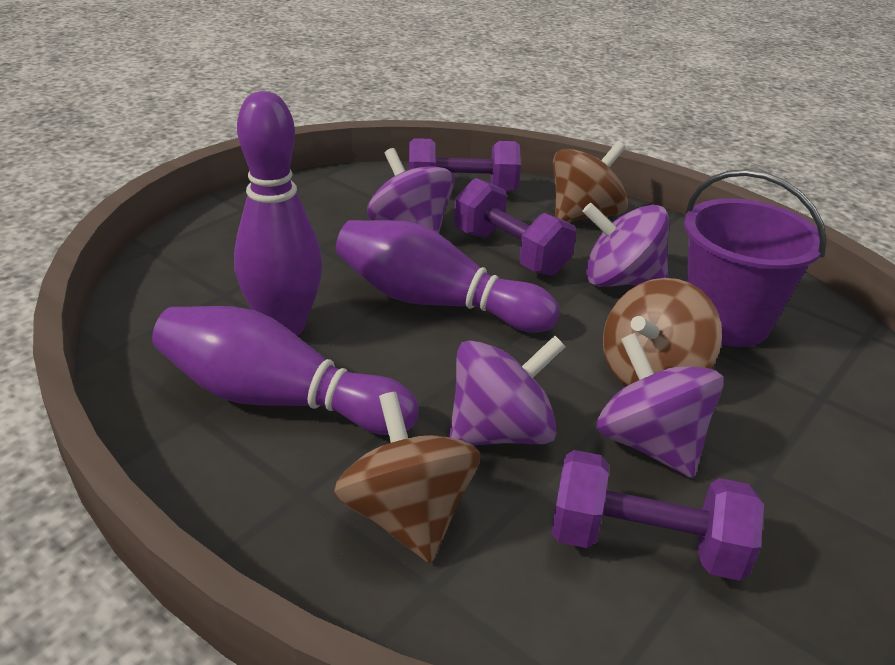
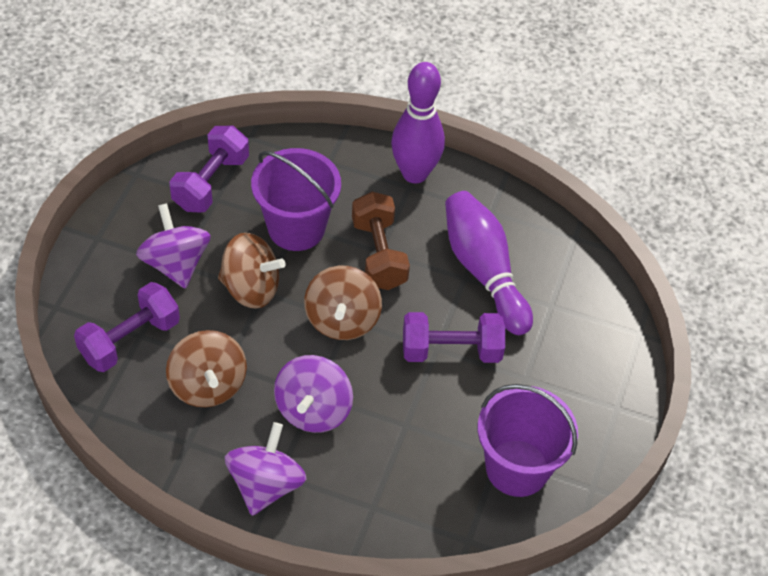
brown dumbbell: none = 0 -> [352,192,410,290] = 1
purple bowling pin: [152,306,419,435] [234,91,322,336] [336,220,559,333] = 3 -> [391,62,445,183] [445,191,533,335] = 2
purple bucket: [684,169,827,347] = 1 -> [251,148,341,251] [478,384,578,497] = 2
purple spinning top: [367,148,455,234] [449,336,566,445] [582,203,669,287] [596,333,724,478] = 4 -> [136,203,211,289] [225,422,307,516] [274,355,353,433] = 3

